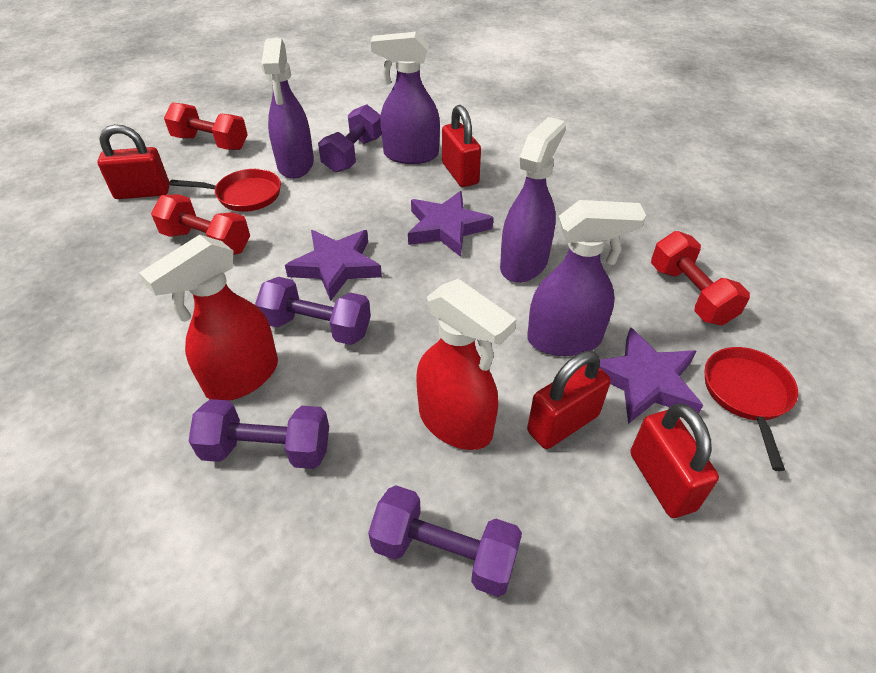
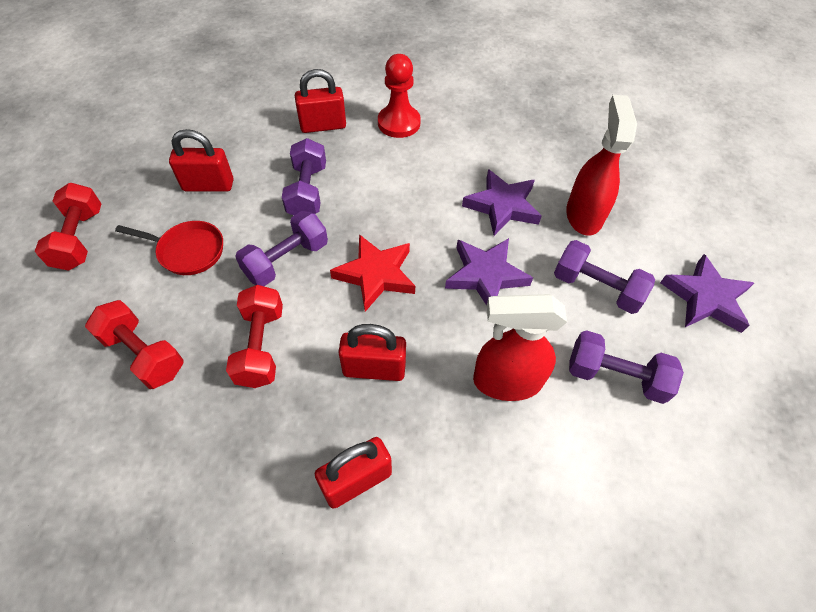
purple spray bottle: [261,38,314,179] [371,32,440,164] [500,117,566,283] [527,200,646,356] = 4 -> none = 0
red pan: [170,169,281,212] [705,347,798,471] = 2 -> [115,221,223,275] = 1
red pawn: none = 0 -> [378,54,421,138] = 1
red star: none = 0 -> [330,234,415,312] = 1

